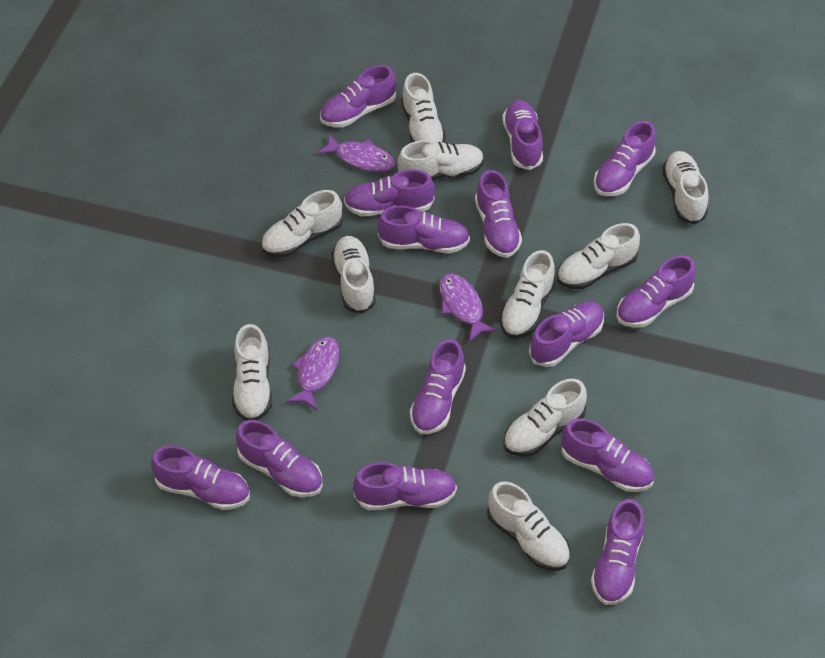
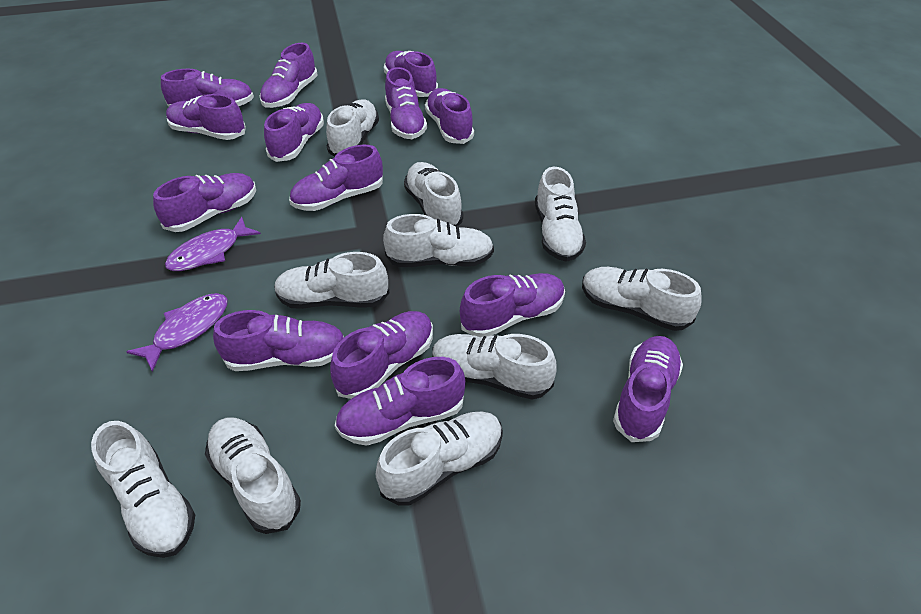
purple fish: [287,337,340,410] [317,134,395,172] [440,273,497,342] = 3 -> [126,293,228,372] [165,217,261,271] = 2

